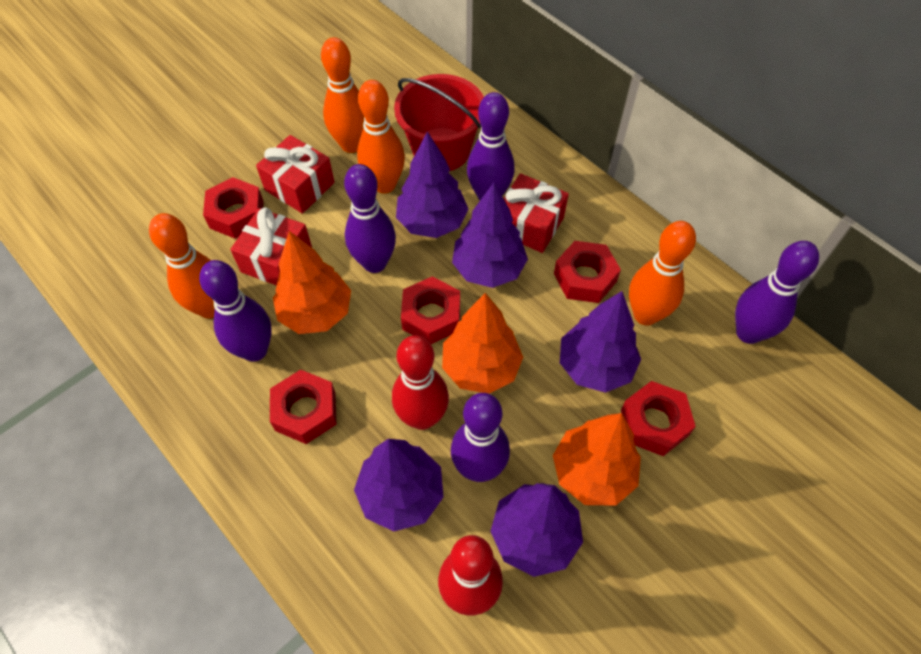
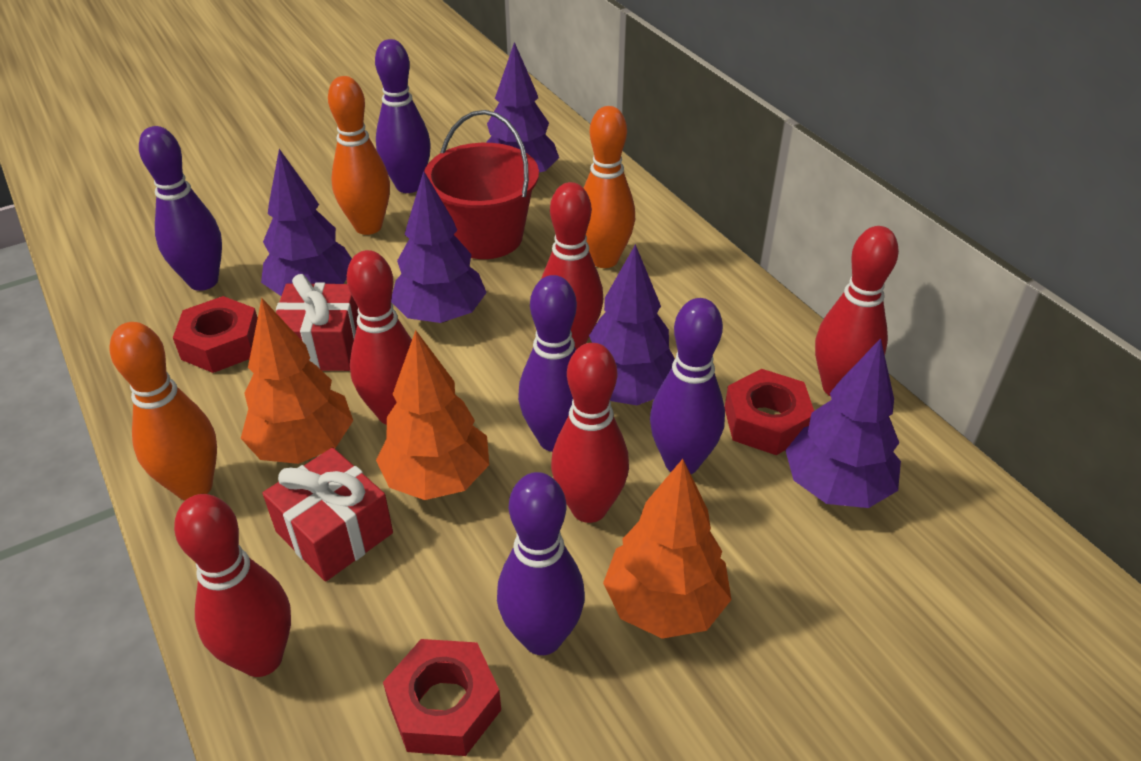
orange bowling pin: [149,213,215,319] [321,37,364,153] [357,80,405,194] [629,221,696,326] = 4 -> [110,322,217,501] [328,76,390,235] [584,106,635,268] = 3
red bowling pin: [392,335,449,430] [438,535,503,615] = 2 -> [174,494,291,677] [347,250,412,425] [541,182,603,350] [551,343,629,523] [815,226,899,397] = 5
red gift: [230,207,312,286] [256,135,335,214] [503,173,569,253] = 3 -> [263,447,393,582] [276,274,359,371] = 2
red nut: [203,177,264,239] [270,370,337,444] [401,276,460,344] [554,241,621,303] [621,381,696,456] = 5 -> [173,296,258,373] [383,639,501,756] [725,369,814,455] = 3

